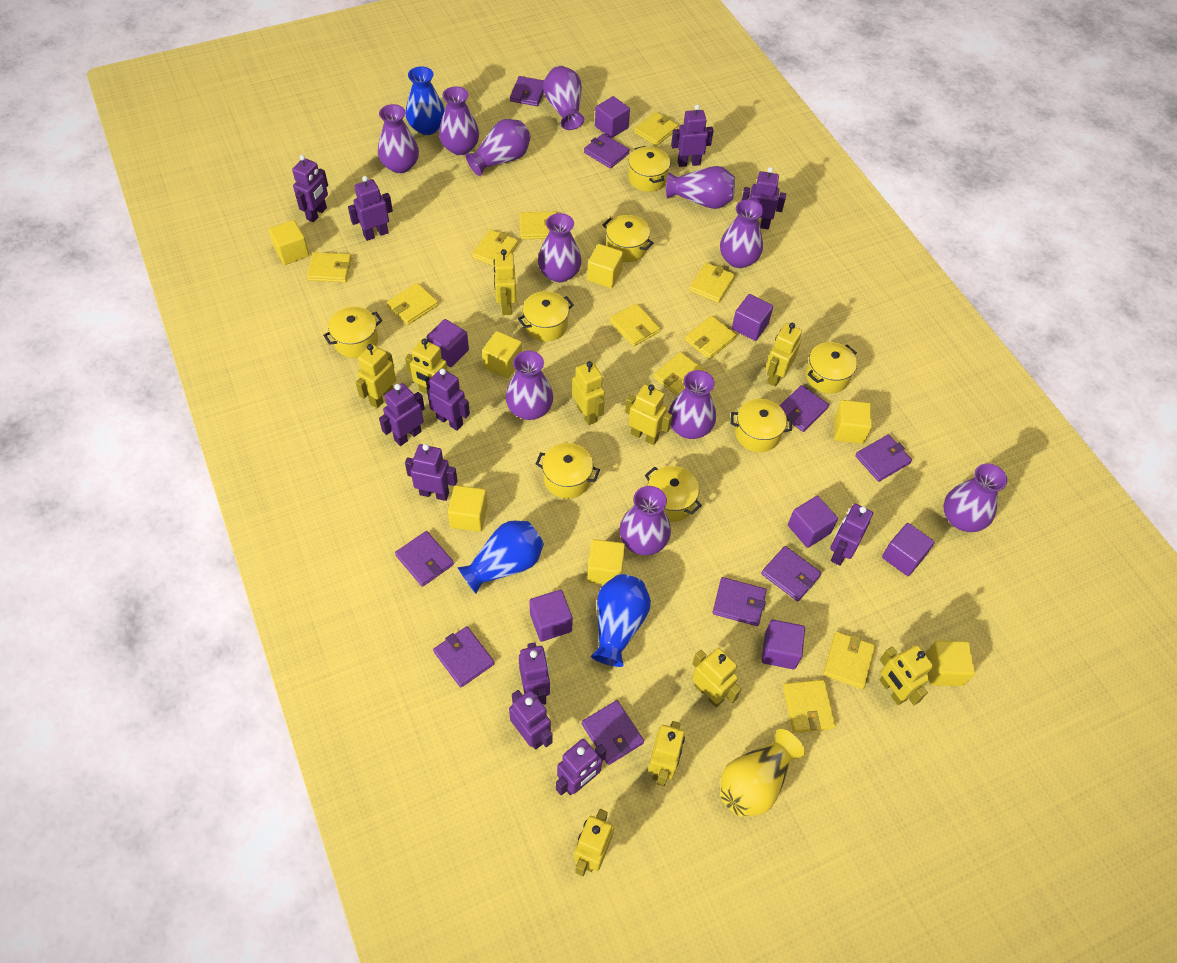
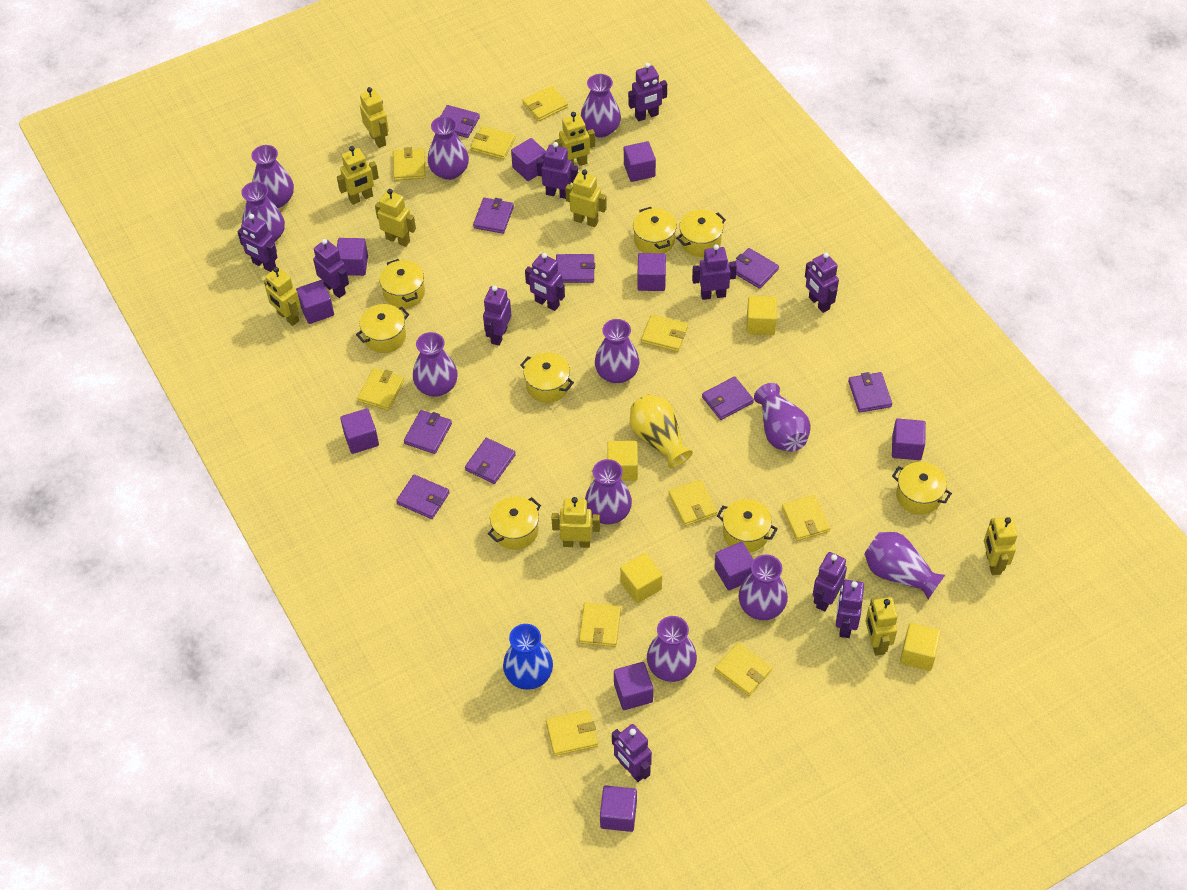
blue vase: [406,66,445,135] [457,521,544,594] [591,574,651,667] = 3 -> [503,624,553,690] = 1
purple cube: [426,319,469,367] [529,590,573,642] [595,96,630,138] [732,294,773,341] [762,620,805,669] [788,496,838,548] [882,523,935,576] = 7 -> [296,280,334,324] [337,238,368,276] [340,408,379,454] [511,138,546,181] [600,785,637,832] [614,662,653,710] [624,141,656,182] [637,253,666,291] [714,542,754,591] [892,419,926,460] = 10
yellow cube: [269,220,309,265] [448,485,488,532] [482,331,522,379] [587,244,623,288] [587,539,625,585] [834,400,872,444] [925,641,975,686] = 7 -> [607,441,638,481] [620,553,662,603] [747,296,777,335] [900,623,941,671] = 4
yellow robot: [356,344,396,409] [405,339,449,394] [493,249,516,315] [572,361,605,425] [574,809,614,876] [625,384,672,445] [648,721,685,786] [692,648,741,707] [766,323,802,387] [880,645,933,705] = 10 -> [264,267,301,326] [337,146,379,205] [360,87,389,148] [375,189,416,247] [551,497,600,548] [555,112,595,166] [565,170,607,227] [865,597,898,656] [984,517,1018,575] = 9
yellow wallet: [307,252,352,282] [386,283,438,325] [472,229,518,266] [520,212,557,239] [610,303,660,346] [634,112,678,146] [653,352,706,396] [685,316,736,359] [689,262,735,303] [783,680,836,733] [823,631,875,689] = 11 -> [357,368,404,410] [393,147,425,181] [471,126,515,160] [522,86,568,121] [546,710,598,756] [579,602,621,647] [641,314,688,352] [668,480,717,526] [715,642,772,696] [782,495,830,541] = 10

